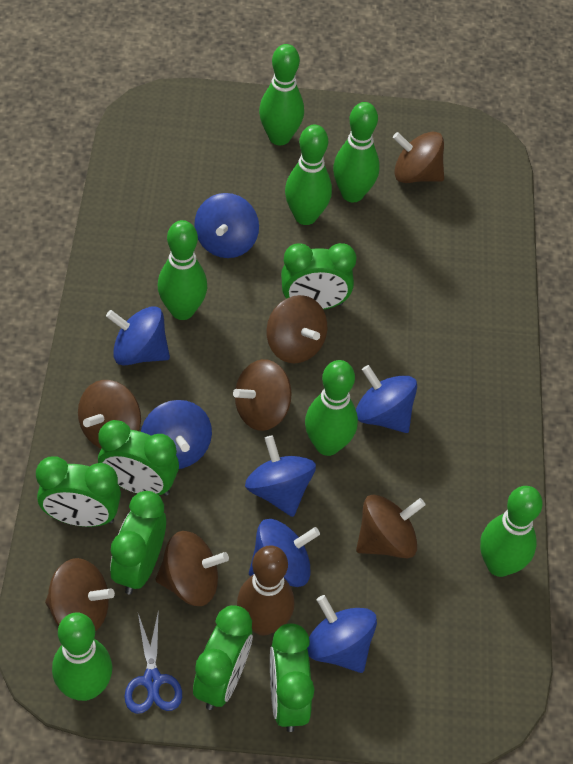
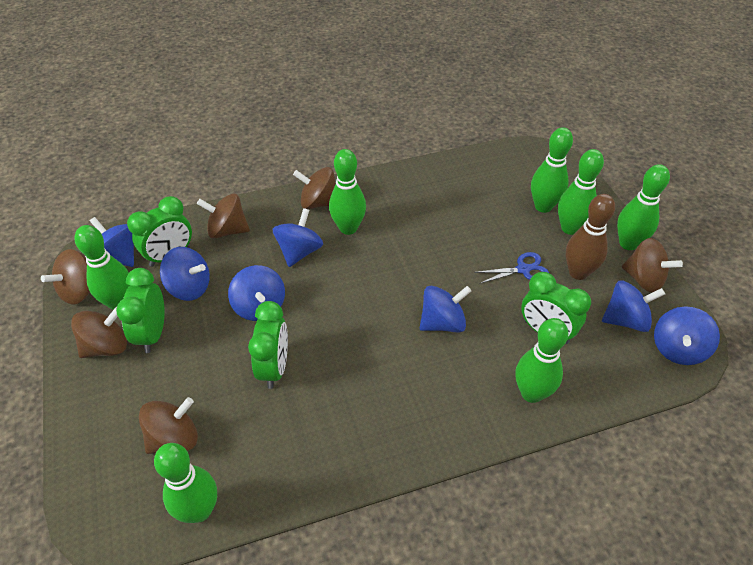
brown spinning top: [45,558,115,632] [78,380,141,448] [155,531,229,606] [233,359,292,431] [266,295,327,363] [356,495,425,558] [393,132,444,183] = 7 -> [41,249,90,304] [71,307,127,358] [139,397,198,454] [197,193,250,239] [293,167,336,209] [622,238,683,293] = 6
green clock: [36,456,121,527] [98,420,179,496] [110,491,166,595] [193,605,253,710] [270,624,315,732] [281,243,357,310] = 6 -> [116,268,165,353] [127,196,192,267] [248,301,288,389] [521,272,591,344] = 4

